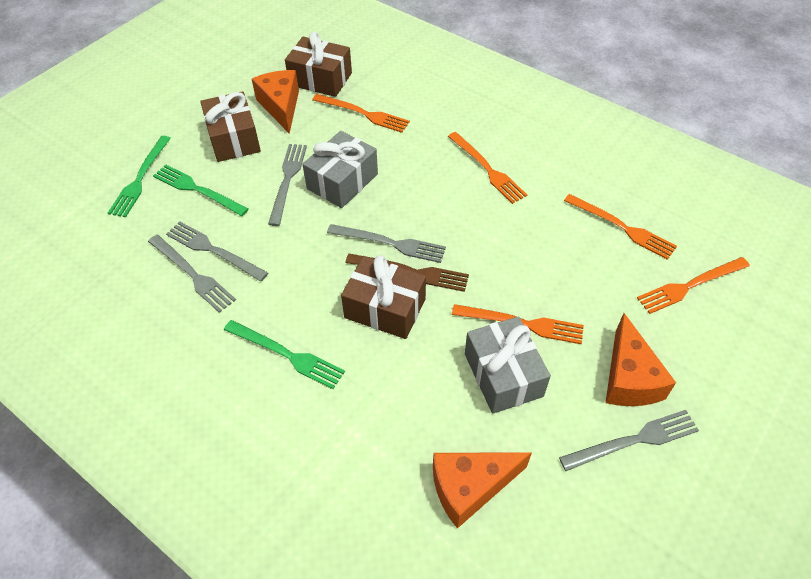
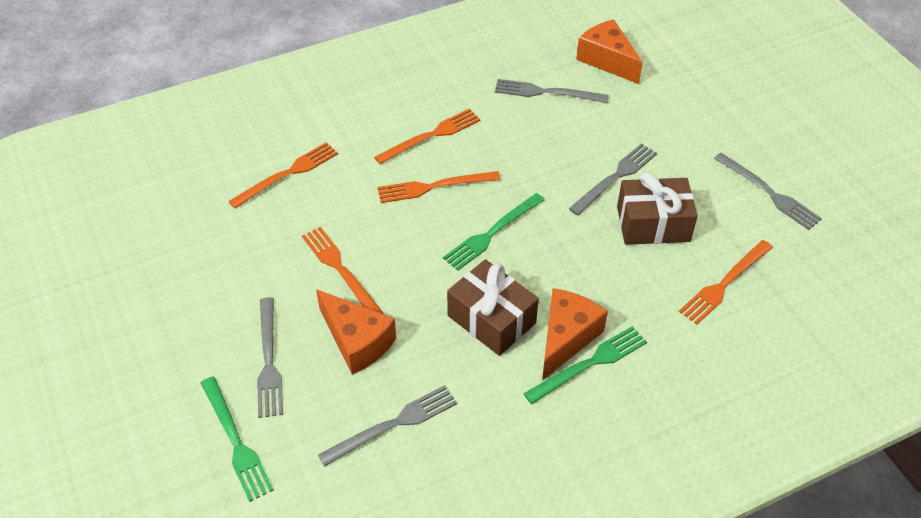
brown fork: [345,254,469,292] = 1 -> none = 0
brown gift: [200,91,261,162] [285,32,352,97] [341,255,426,339] = 3 -> [447,259,539,356] [617,172,698,245] = 2
grey gift: [303,131,378,208] [465,316,551,414] = 2 -> none = 0

